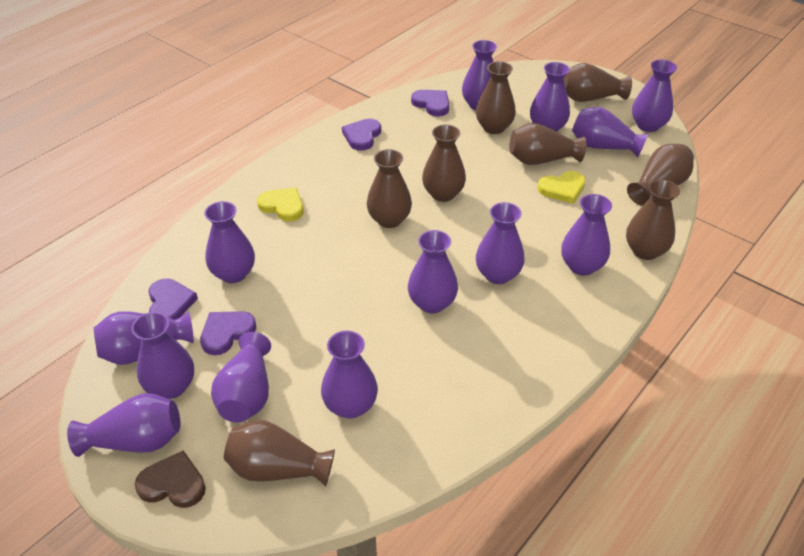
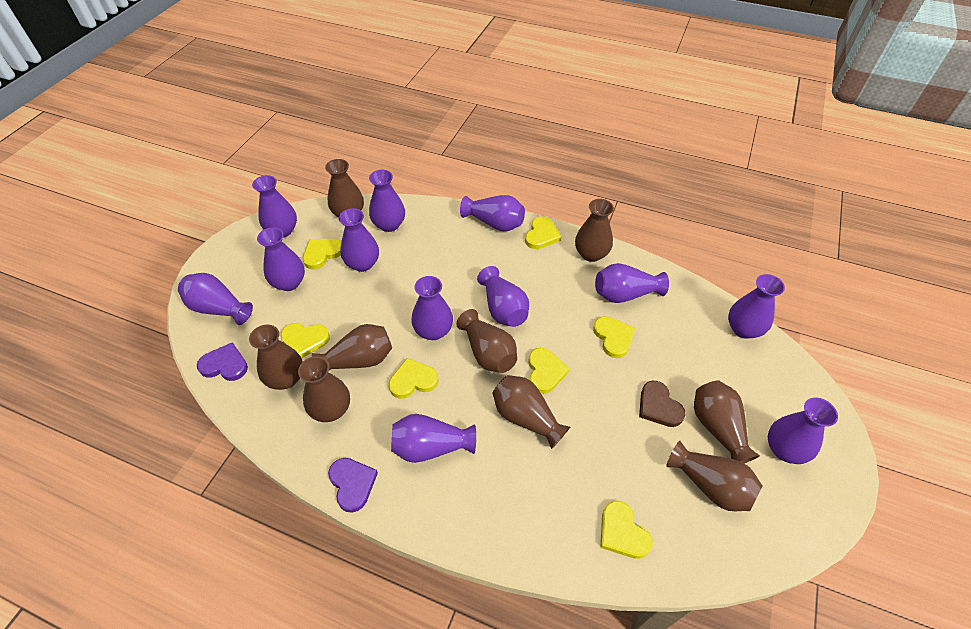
brown vase: [224,420,335,487] [367,149,412,228] [422,124,466,202] [476,61,516,134] [509,123,586,165] [563,63,632,102] [626,179,680,260] [627,144,694,206] = 8 -> [249,325,303,390] [298,356,350,422] [312,324,392,370] [325,159,364,217] [456,309,517,373] [492,375,570,449] [575,199,614,262] [666,441,763,511] [694,380,760,463] = 9
purple heart: [148,279,198,319] [200,311,256,355] [342,119,381,151] [411,90,449,116] = 4 -> [197,342,248,381] [328,458,378,513] = 2
purple vase: [67,393,180,457] [93,311,194,365] [131,312,194,399] [204,201,255,283] [211,332,271,423] [321,331,378,419] [408,230,458,313] [462,40,497,110] [476,202,525,284] [530,62,570,132] [561,194,612,276] [572,107,648,158] [632,60,677,132] = 13 -> [178,273,253,325] [252,175,297,238] [257,227,305,291] [339,208,379,272] [369,170,405,232] [391,414,476,463] [412,276,453,340] [460,195,525,231] [477,266,529,327] [595,263,669,303] [728,274,785,339] [768,398,838,464] = 12
yellow heart: [257,188,304,221] [537,171,586,204] = 2 -> [281,323,330,358] [303,239,341,269] [389,358,439,399] [525,216,562,249] [528,348,570,394] [593,316,635,358] [600,501,653,559] = 7

